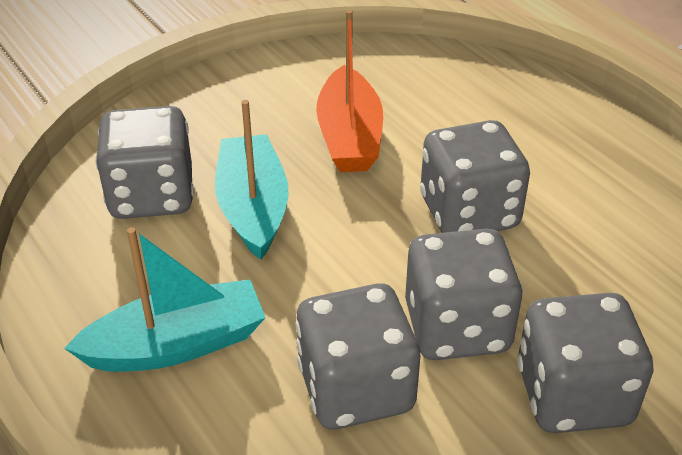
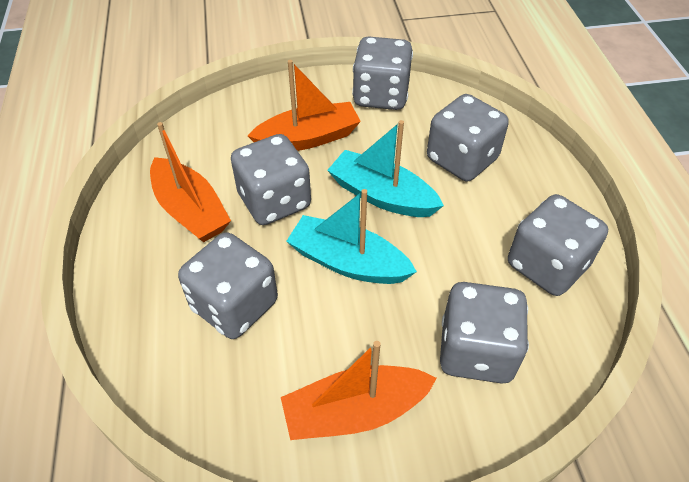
grey dice: [95,106,194,219] [295,283,420,429] [405,229,523,360] [420,120,530,233] [517,293,654,433] = 5 -> [178,232,278,339] [231,134,311,225] [352,36,413,110] [427,94,509,181] [440,282,529,384] [508,194,608,296] = 6
orange boat: [316,10,383,172] = 1 -> [150,122,231,243] [248,60,361,151] [281,341,437,440] = 3

